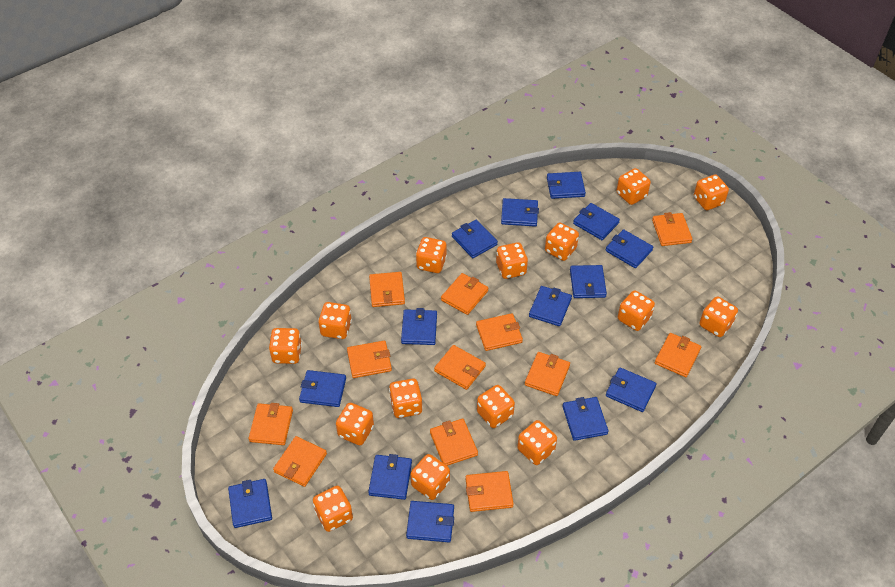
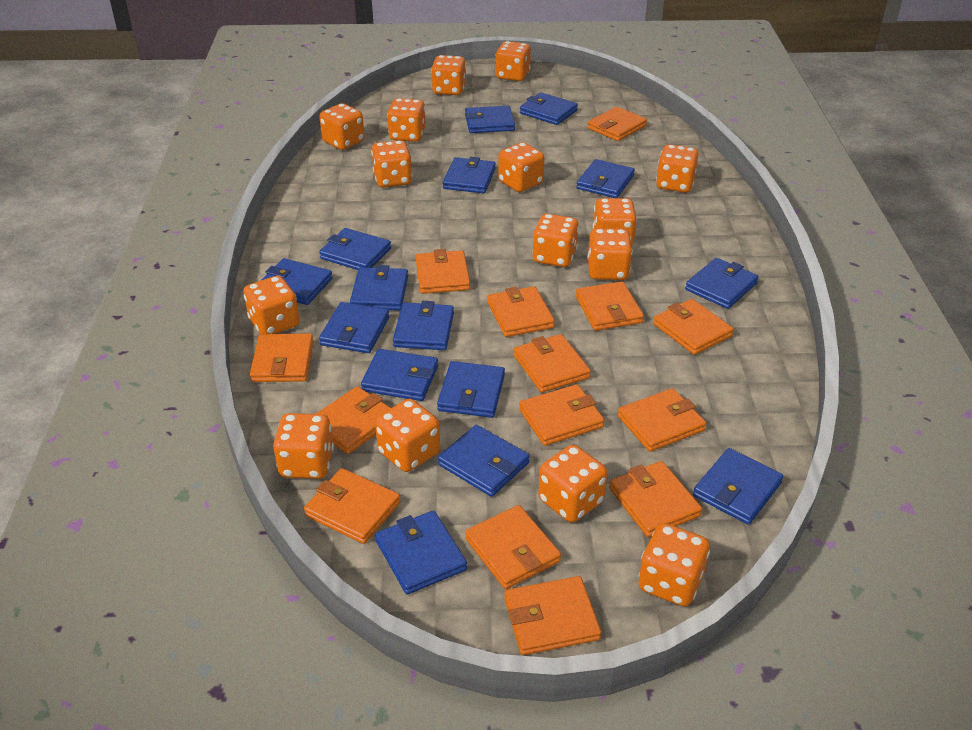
blue wallet: [228,479,272,528] [299,370,346,407] [368,454,412,500] [401,308,437,345] [406,501,454,542] [452,220,498,258] [501,198,539,227] [529,286,572,326] [547,172,586,199] [562,397,609,441] [570,265,607,298] [573,203,620,240] [606,229,653,268] [606,368,656,412] = 14 -> [262,258,333,305] [319,228,391,270] [319,302,389,353] [350,265,408,311] [361,349,438,401] [375,511,467,595] [393,301,454,350] [437,361,505,418] [438,425,530,497] [443,157,496,193] [465,106,515,133] [520,92,578,125] [576,159,635,198] [685,258,759,309] [693,448,783,525] = 15
orange wallet: [249,403,293,445] [273,436,327,487] [347,341,392,378] [369,272,405,307] [430,419,478,466] [434,345,486,390] [441,273,488,315] [466,471,514,512] [476,313,523,351] [525,352,570,396] [652,212,693,246] [655,333,701,377] = 12 -> [250,333,313,382] [304,468,400,544] [316,386,391,454] [416,249,470,294] [465,505,561,589] [488,286,555,337] [504,576,601,655] [514,334,591,393] [519,384,605,446] [576,281,644,331] [588,107,647,141] [609,461,702,537] [618,388,706,452] [653,299,734,355] = 14

